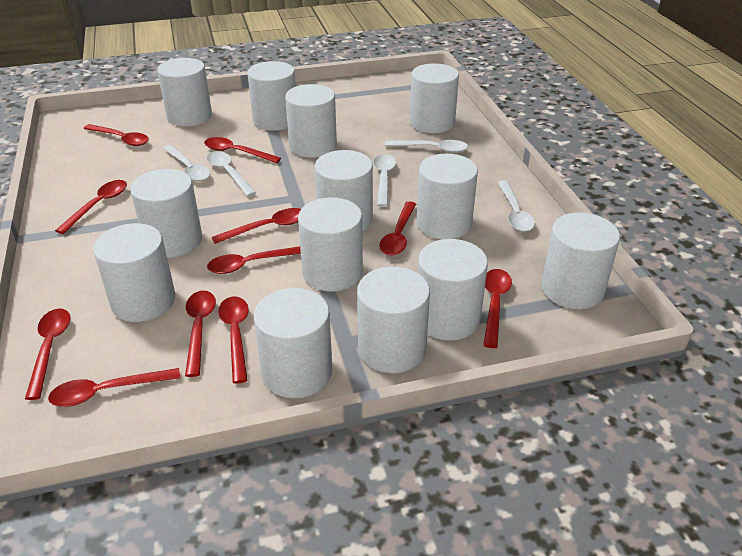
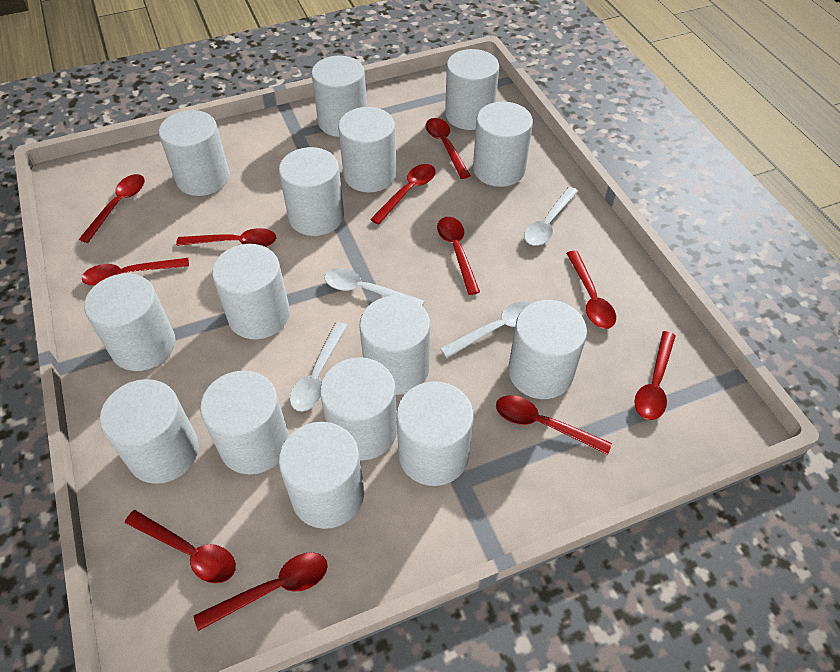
white cylinder: [93,223,175,322] [130,169,202,258] [157,58,212,127] [248,61,296,131] [254,288,332,398] [285,84,337,158] [298,197,363,292] [315,150,373,232] [357,267,430,373] [410,64,459,133] [416,154,478,239] [418,239,488,341] [541,212,620,309] = 13 -> [84,273,175,371] [100,379,199,484] [159,110,230,196] [200,370,289,475] [212,244,290,339] [279,147,344,236] [279,422,364,529] [311,56,367,137] [320,357,397,461] [338,107,397,192] [359,296,430,395] [397,381,473,486] [445,49,499,130] [473,102,533,187] [508,300,587,399] = 15
white spoon: [163,145,211,181] [207,151,257,196] [373,154,396,207] [385,140,468,153] [498,181,535,232] = 5 -> [290,322,347,411] [324,268,425,307] [440,301,531,358] [524,187,578,246] = 4

